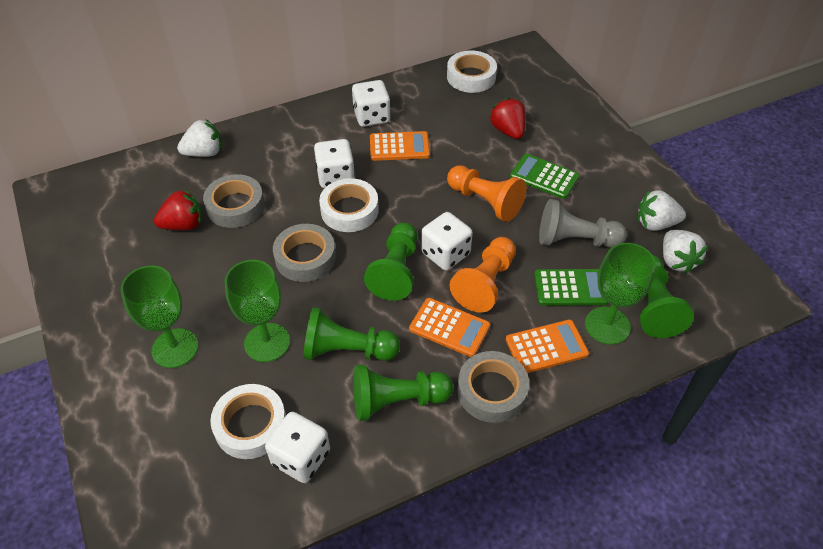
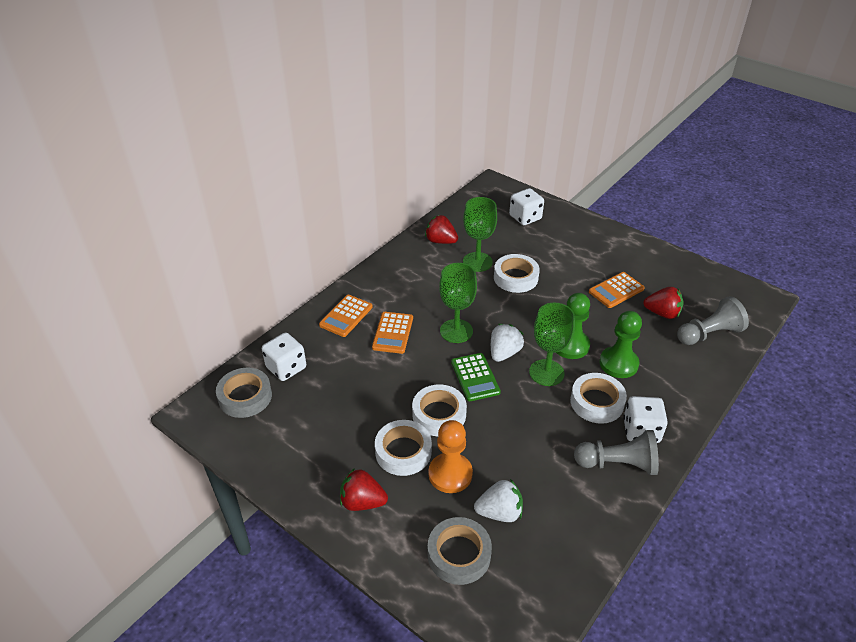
green calculator: [510,154,580,199] [534,269,608,306] = 2 -> [451,353,501,401] = 1
green pawn: [303,307,400,361] [353,365,453,421] [364,223,418,301] [640,255,694,338] = 4 -> [556,293,590,359] [599,311,642,378] = 2
grey pawn: [539,199,627,248] = 1 -> [574,430,659,475] [677,296,749,345] = 2
grey tape: [203,174,265,228] [273,224,336,282] [457,351,529,423] = 3 -> [216,368,272,418] [428,517,492,585] = 2
orange pawn: [447,165,526,222] [450,237,516,313] = 2 -> [429,420,473,493] = 1
red strawberry: [154,190,202,230] [489,98,526,139] = 2 -> [340,468,388,511] [425,215,458,244] [643,287,684,319] = 3
white dice: [265,412,330,483] [314,139,355,188] [352,80,391,127] [421,212,473,270] = 4 -> [262,332,306,381] [509,188,544,225] [623,396,668,443] = 3
white strawberry: [177,119,222,157] [638,190,686,231] [663,230,708,274] = 3 -> [474,479,523,522] [491,324,524,362] = 2
white tape: [210,384,286,459] [319,178,379,232] [447,50,497,93] = 3 -> [375,420,432,476] [412,384,467,437] [494,254,540,293] [570,373,627,424] = 4

